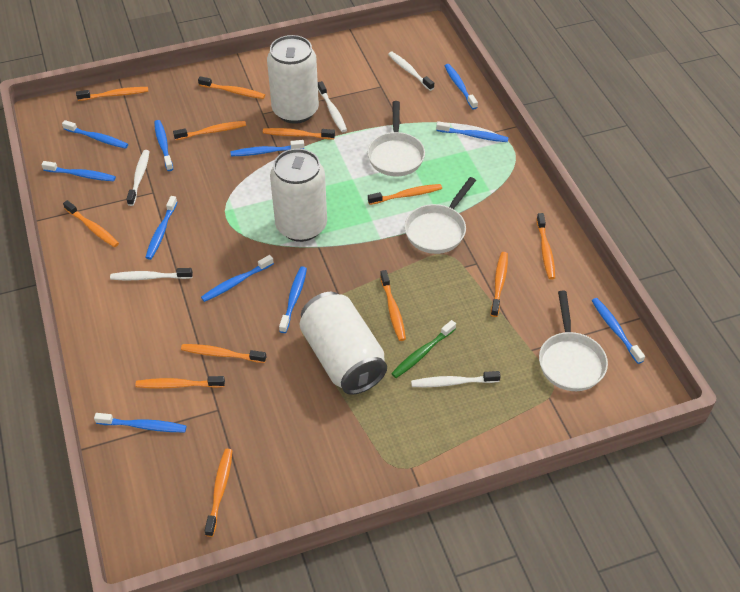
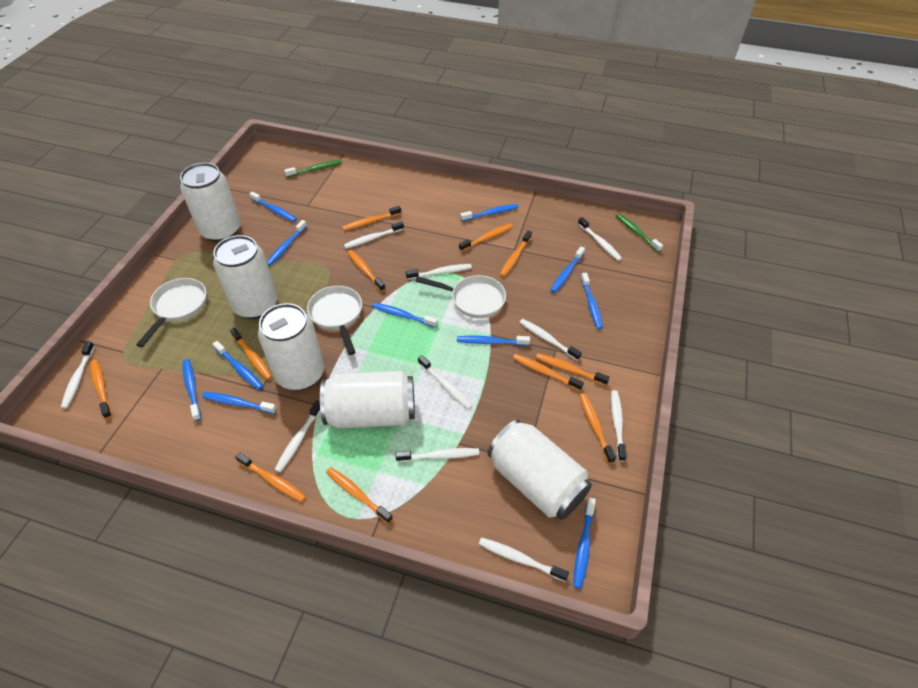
green toothbrush: [391,320,456,378] = 1 -> [284,160,342,177] [616,213,663,252] = 2
orange toothbrush: [63,200,119,247] [76,87,148,101] [135,376,225,389] [173,121,246,140] [181,344,266,363] [198,76,265,99] [205,449,232,537] [263,128,335,139] [368,184,442,205] [380,270,406,341] [491,252,508,317] [536,213,555,279] = 12 -> [90,360,112,419] [230,327,272,380] [235,452,306,502] [326,467,393,524] [342,206,401,231] [347,250,385,292] [459,223,513,251] [500,231,532,277] [513,354,584,391] [536,353,610,385] [579,393,616,464] = 11
white can: [267,35,319,124] [270,148,327,242] [300,292,387,395] = 3 -> [180,163,241,242] [213,235,278,319] [258,303,324,390] [320,371,415,429] [488,419,592,520] = 5
white toothbrush: [110,268,193,280] [126,150,150,206] [318,81,347,132] [388,52,434,91] [411,371,501,387] = 5 -> [61,341,95,409] [275,400,320,472] [344,221,404,249] [395,448,479,462] [406,264,472,280] [418,355,473,409] [479,537,569,582] [519,319,582,361] [578,217,622,261] [611,390,627,462] = 10

